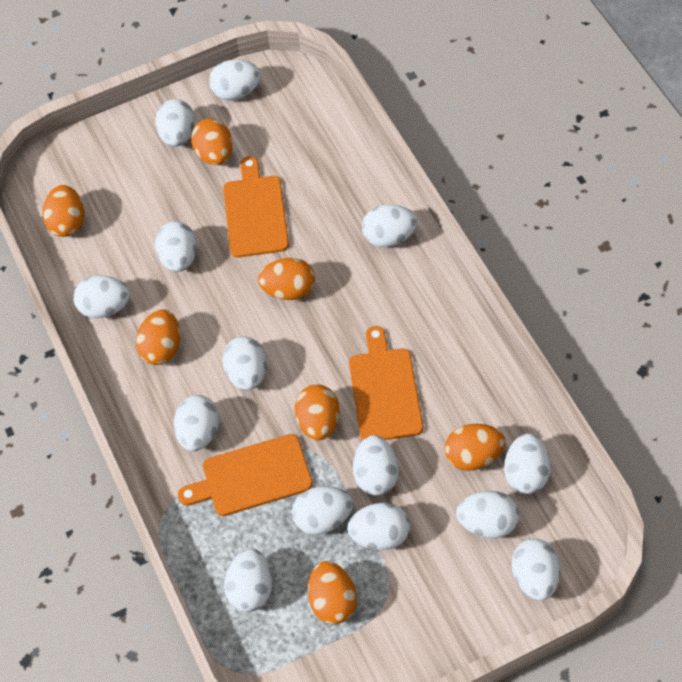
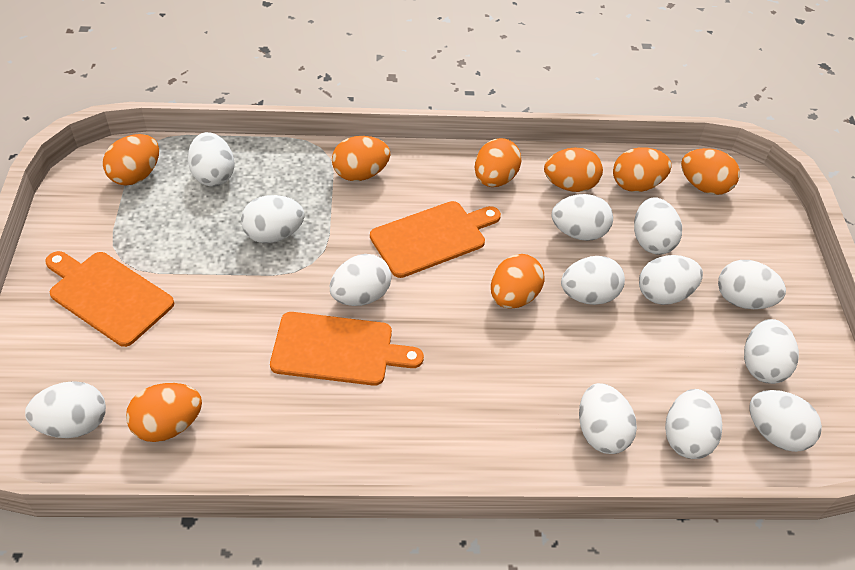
orange egg: [43,185,84,237] [136,309,180,365] [191,118,233,165] [258,258,315,300] [295,384,340,440] [308,561,357,624] [445,424,505,471] = 7 -> [103,134,159,186] [126,383,202,442] [332,136,390,181] [475,138,522,187] [491,254,544,309] [544,147,603,192] [613,147,672,192] [681,148,740,195] = 8
white egg: [73,276,130,318] [155,99,195,147] [155,221,197,272] [174,395,219,451] [209,60,261,100] [222,336,267,390] [224,548,272,612] [292,486,353,535] [347,502,410,550] [353,435,399,496] [362,205,418,247] [456,491,519,538] [504,433,551,494] [512,539,560,600] = 14 -> [25,381,106,438] [188,132,235,187] [241,195,304,243] [330,254,392,306] [552,194,613,241] [561,256,625,305] [579,383,637,454] [634,197,682,255] [639,255,703,305] [665,389,722,459] [718,260,786,309] [744,319,799,384] [749,390,822,452] = 13

